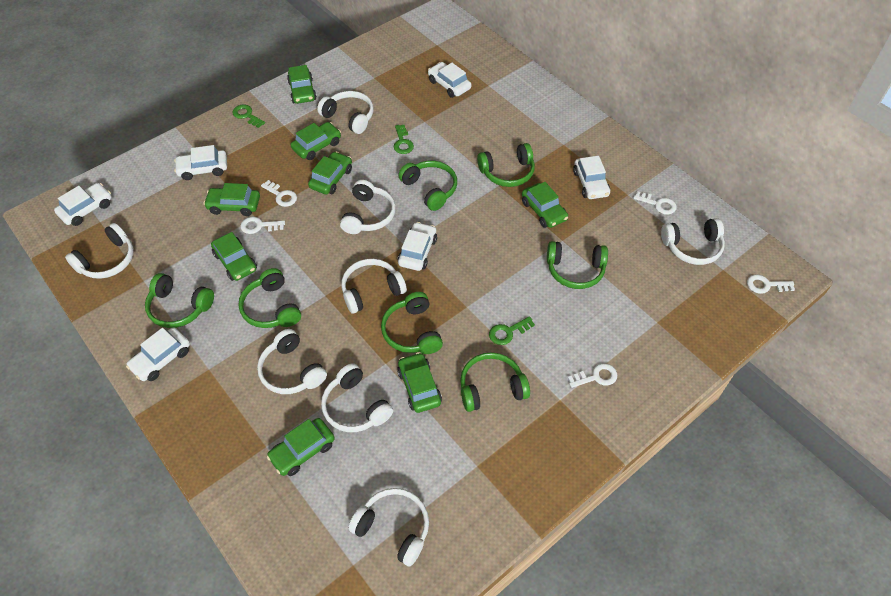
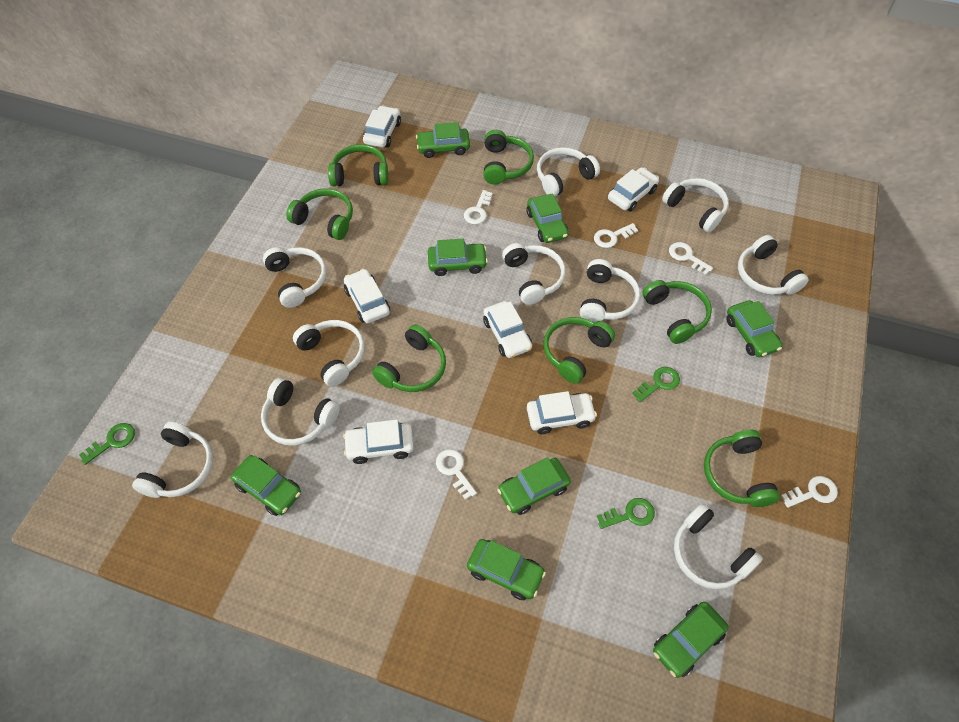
white headphones: [65,223,134,279] [257,329,327,394] [317,91,373,134] [321,363,393,432] [340,180,396,234] [341,259,407,313] [348,488,429,566] [661,218,725,265] = 8 -> [132,422,213,498] [261,377,340,446] [263,247,326,308] [293,320,365,387] [502,243,565,305] [537,147,600,197] [580,259,640,323] [662,178,729,232] [674,503,763,589] [738,235,809,295] = 10

